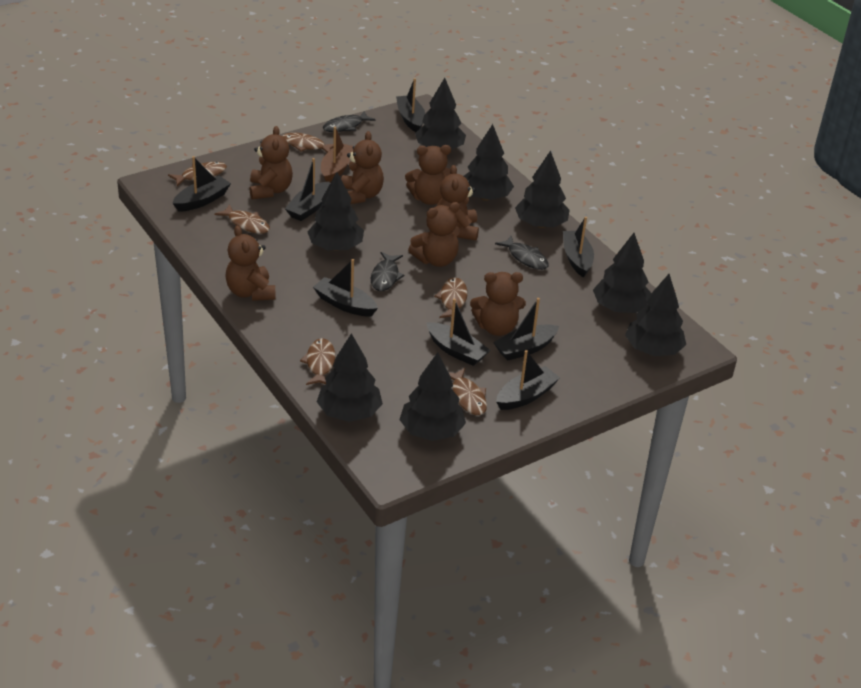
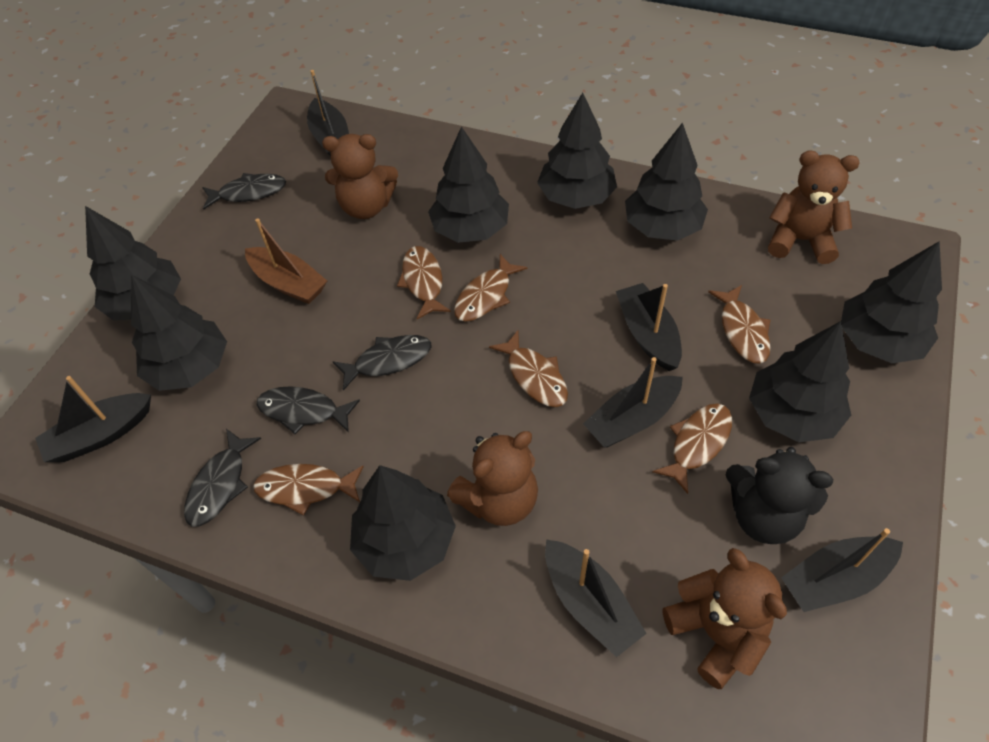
black boat: [173,156,231,212] [285,158,330,221] [313,259,378,316] [396,78,425,132] [427,299,490,366] [493,298,559,361] [496,350,560,410] [563,217,594,278] = 8 -> [35,376,151,462] [307,70,349,157] [545,539,647,657] [583,357,683,448] [616,283,682,371] [781,528,903,612] = 6
black fish: [323,111,376,132] [371,252,404,291] [495,236,549,270] = 3 -> [184,429,261,527] [202,173,286,209] [257,386,360,434] [333,335,431,391] = 4
black teddy bear: none = 0 -> [726,447,833,544] = 1
brown teddy bear: [225,226,276,301] [250,126,293,199] [341,131,384,204] [405,145,451,205] [408,202,460,267] [437,165,479,241] [470,272,526,336] = 7 -> [322,134,398,219] [447,431,538,526] [663,548,787,689] [768,151,860,264] = 4

